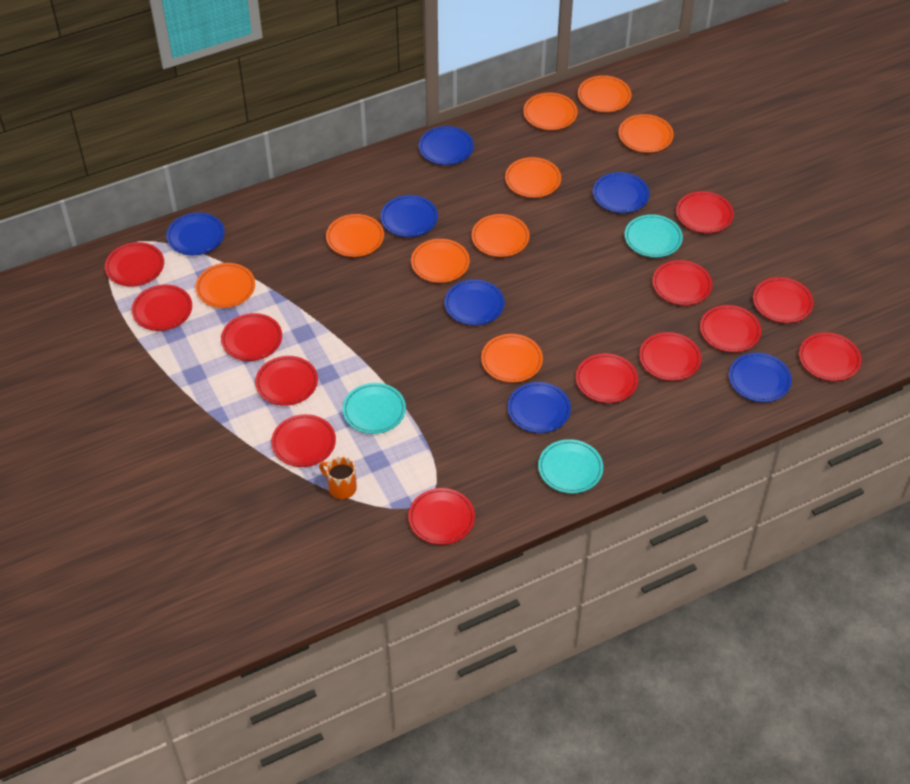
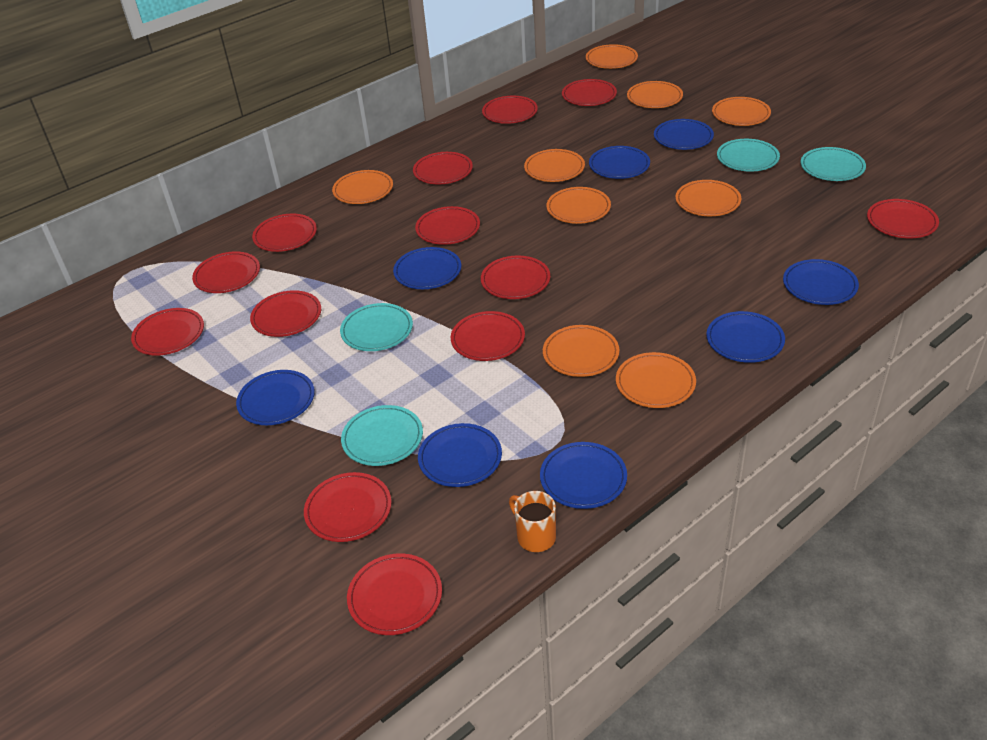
blue plate: [166,212,225,255] [381,195,438,237] [419,126,474,165] [444,279,505,325] [508,382,571,433] [593,172,650,213] [729,353,792,402] = 7 -> [236,370,315,425] [393,247,461,289] [418,423,502,487] [540,442,627,509] [589,146,650,179] [654,119,714,150] [706,311,785,363] [783,259,859,305] = 8
turquoise plate: [343,383,406,434] [538,439,603,494] [625,214,683,258] = 3 -> [340,303,413,351] [341,405,423,466] [717,139,780,172] [801,147,866,181] = 4

